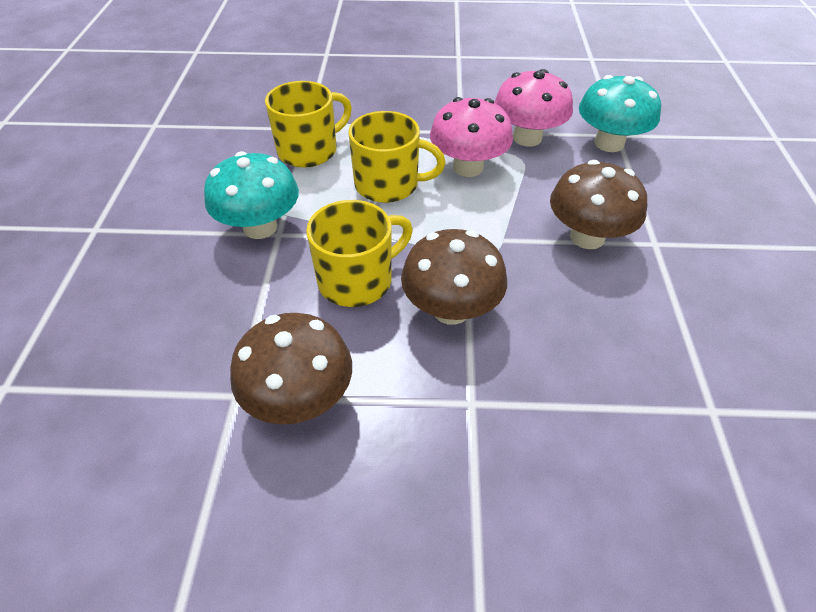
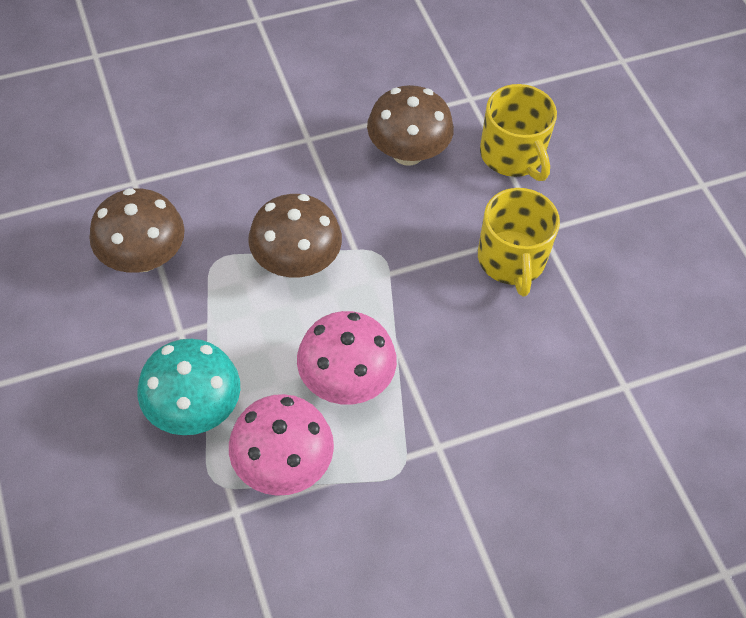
turquoise mushroom: [204,151,299,239] [579,75,661,152] = 2 -> [137,339,240,435] = 1
yellow mug: [265,81,352,168] [306,200,413,307] [348,111,446,203] = 3 -> [478,188,560,297] [480,84,557,181] = 2

